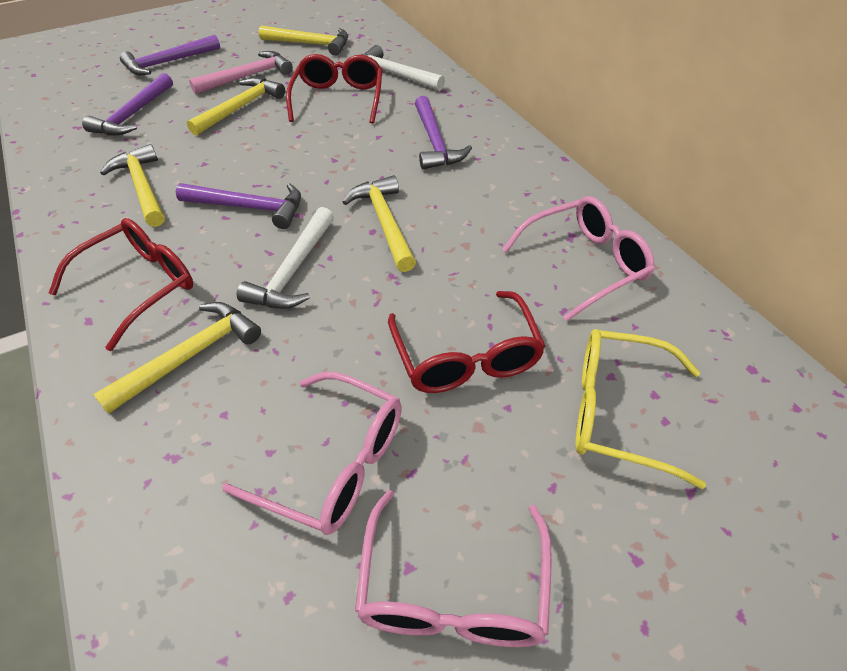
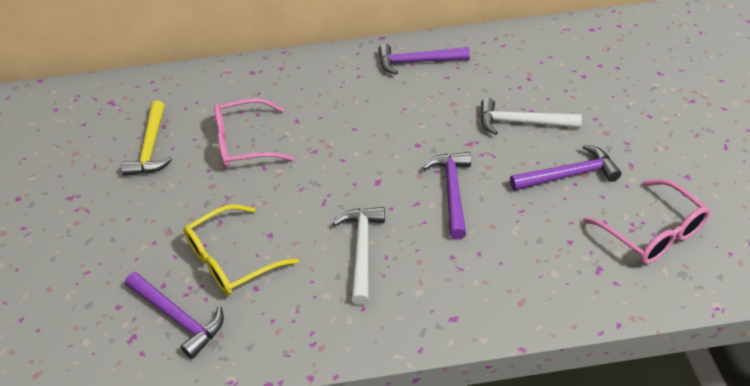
pink glasses: [222,372,402,535] [355,490,552,647] [502,196,655,321] = 3 -> [214,98,295,168] [583,179,710,264] = 2
pink hammer: [189,51,293,94] = 1 -> none = 0
red glasses: [49,218,193,351] [286,54,382,123] [388,291,546,393] = 3 -> none = 0
yellow hammer: [93,302,261,414] [100,144,165,227] [187,77,285,136] [259,26,348,56] [342,175,416,272] = 5 -> [121,101,172,176] = 1

